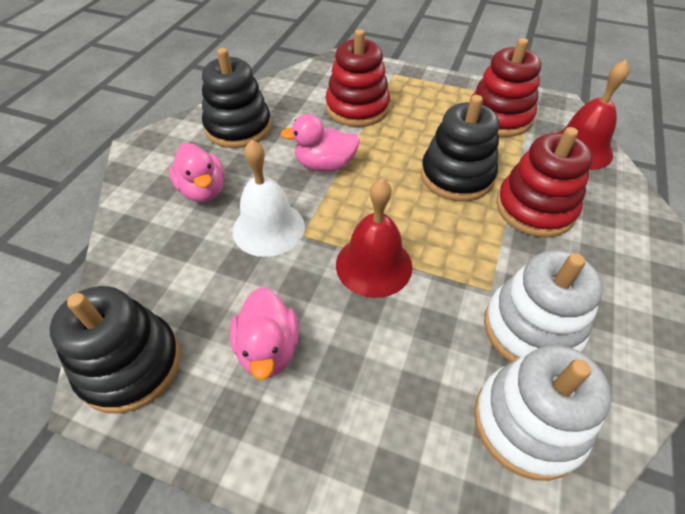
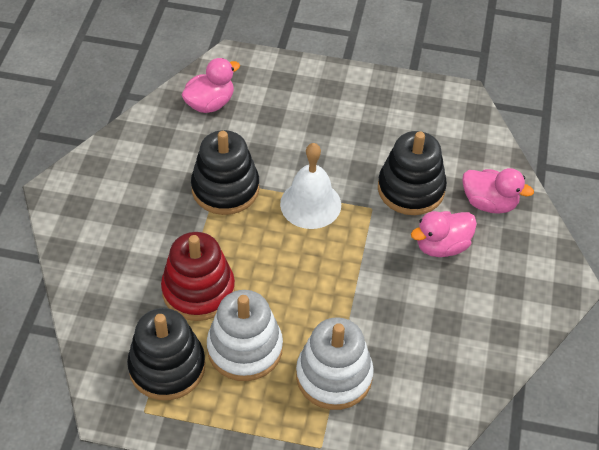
red bell: [336,178,413,298] [557,60,629,170] = 2 -> none = 0
red stacking toy: [326,29,390,127] [470,38,541,137] [496,127,592,237] = 3 -> [161,232,235,321] = 1

